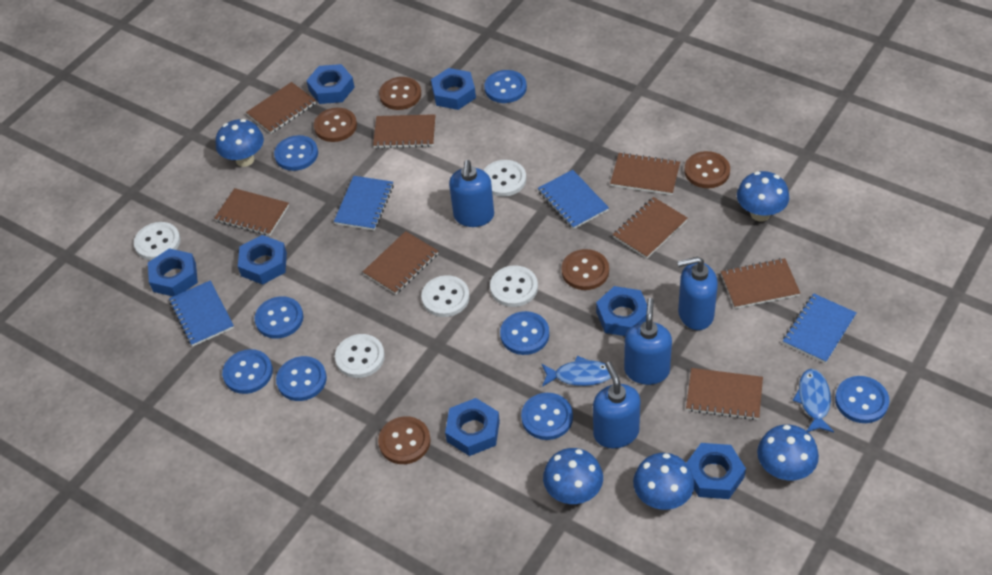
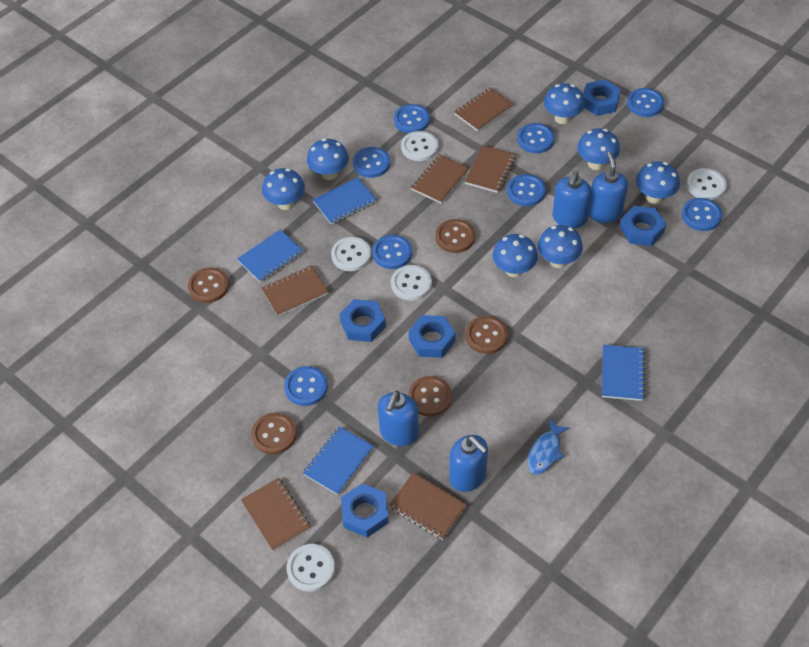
blue fish: [542,356,611,387] [793,369,834,433] = 2 -> [527,419,570,474] = 1
blue mushroom: [216,119,264,167] [543,448,603,504] [633,453,694,510] [737,171,789,221] [757,425,819,480] = 5 -> [262,168,305,210] [307,138,349,180] [493,234,538,277] [538,225,583,268] [544,83,585,124] [577,128,620,170] [636,161,680,204] = 7
blue nut: [148,248,198,296] [238,235,287,285] [306,64,355,104] [431,68,476,110] [445,398,500,456] [596,286,647,336] [686,443,746,499] = 7 -> [339,299,386,342] [341,483,389,537] [408,315,456,358] [583,80,621,116] [620,206,666,246] = 5
brown notebook: [214,188,289,236] [246,82,316,134] [363,231,438,294] [373,114,436,149] [610,152,680,195] [613,197,688,259] [686,368,763,420] [721,258,800,309] = 8 -> [241,478,311,551] [261,265,329,317] [389,472,467,540] [411,154,469,204] [454,87,514,132] [465,145,516,193] = 6

